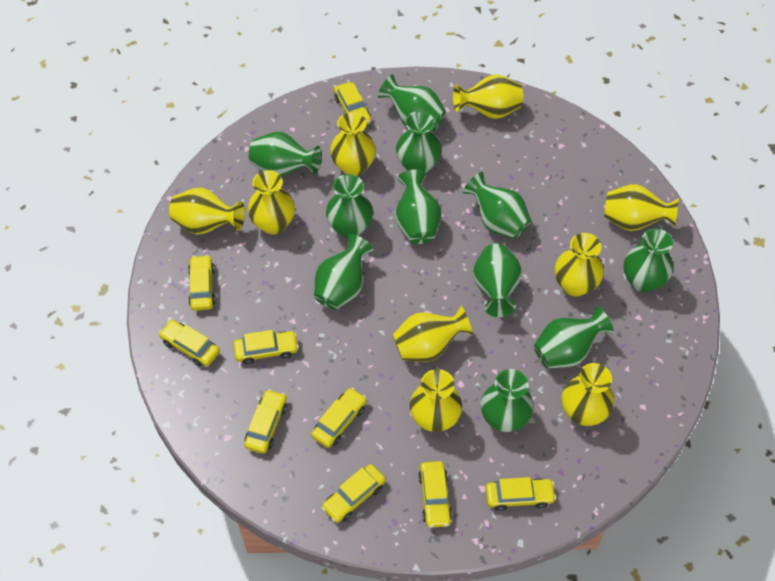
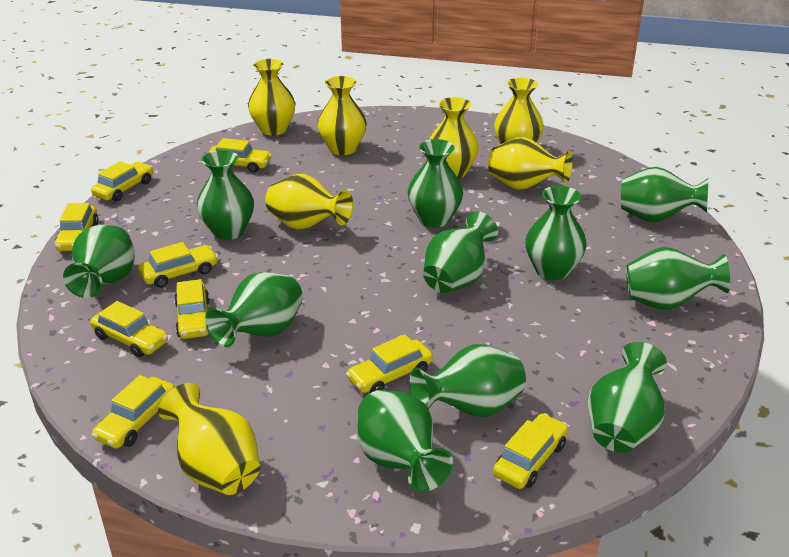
yellow vase: [169,188,245,235] [248,170,295,234] [330,112,376,176] [393,306,473,362] [410,369,462,432] [453,74,523,119] [555,233,604,297] [562,363,614,426] [604,184,679,231] = 9 -> [158,383,260,495] [248,59,295,136] [265,174,353,230] [318,76,367,155] [429,97,479,179] [488,137,573,190] [494,78,544,144] = 7

